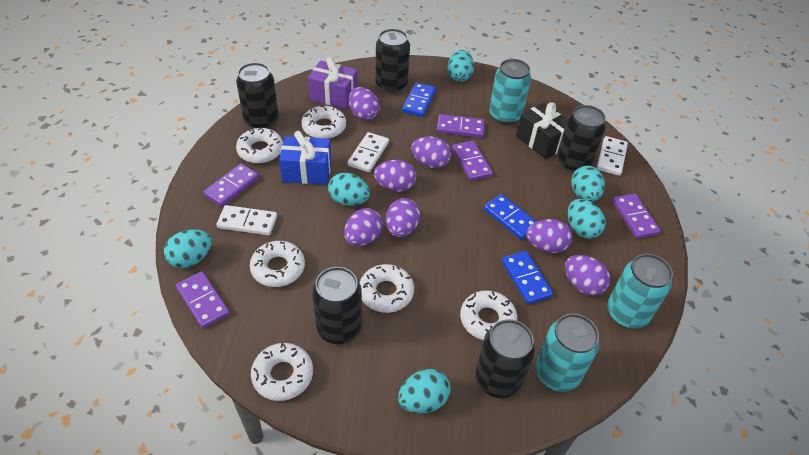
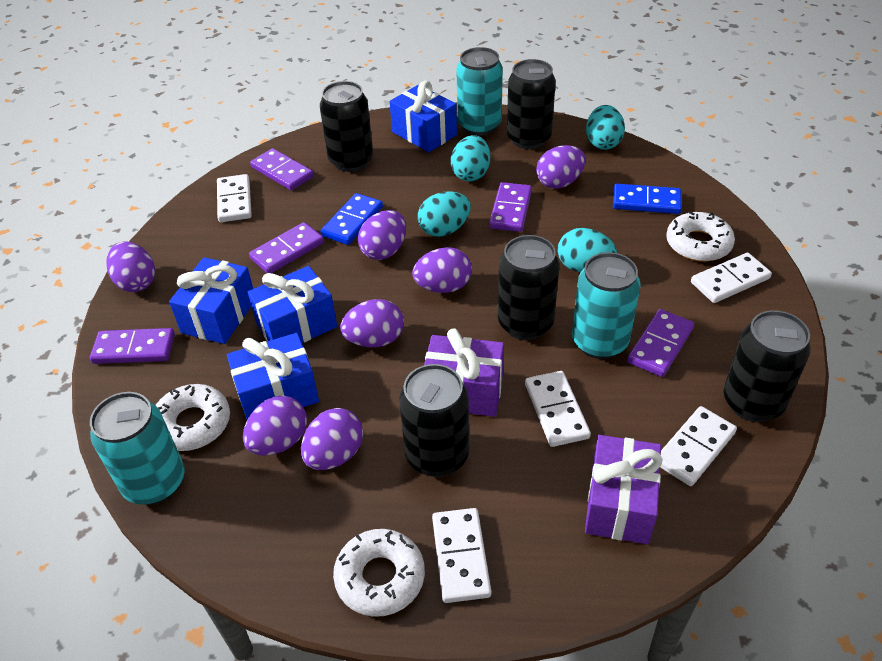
black gift: [516,102,567,159] = 1 -> none = 0
blue domino: [402,82,436,117] [484,194,537,240] [502,251,553,304] = 3 -> [321,193,383,245] [613,184,682,214] = 2
blue gift: [279,131,331,185] = 1 -> [169,257,253,344] [227,333,319,420] [248,266,337,343] [389,81,457,152] = 4
purple gift: [308,57,358,109] = 1 -> [424,328,504,417] [585,435,663,544] = 2
turquoise egg: [164,229,212,268] [328,173,370,206] [398,369,451,413] [447,50,474,82] [568,199,606,239] [571,165,605,202] = 6 -> [418,191,471,237] [451,135,490,181] [558,228,617,272] [586,105,625,150] = 4
white domino: [217,205,277,235] [348,132,389,172] [597,136,628,176] = 3 -> [217,174,252,222] [432,508,491,603] [525,371,591,447] [660,406,737,486] [691,253,772,303] = 5
white donut: [236,127,283,163] [250,241,305,287] [251,343,313,401] [301,106,346,139] [360,264,414,313] [460,290,517,340] = 6 -> [156,384,230,451] [333,529,425,617] [666,211,735,262] = 3

